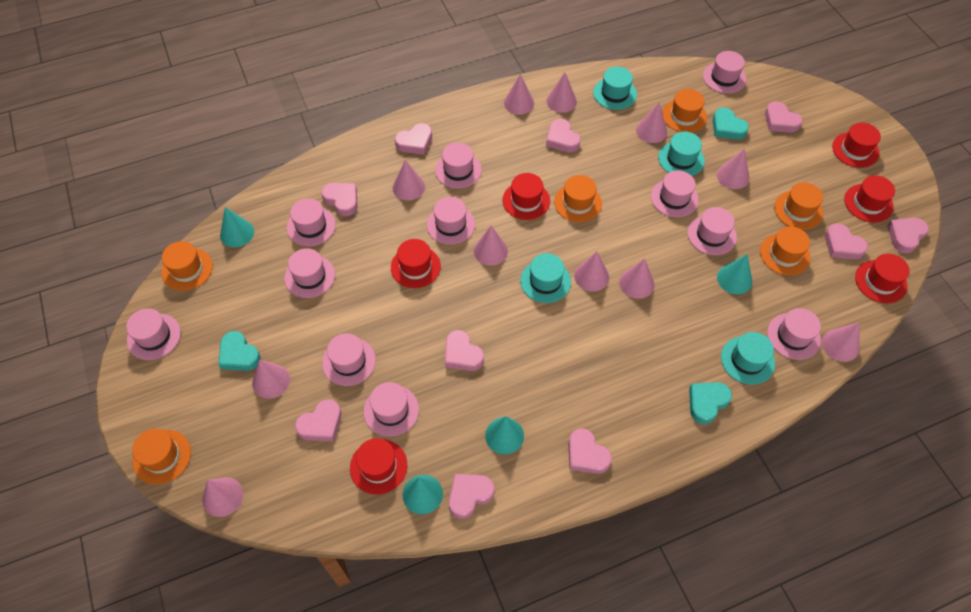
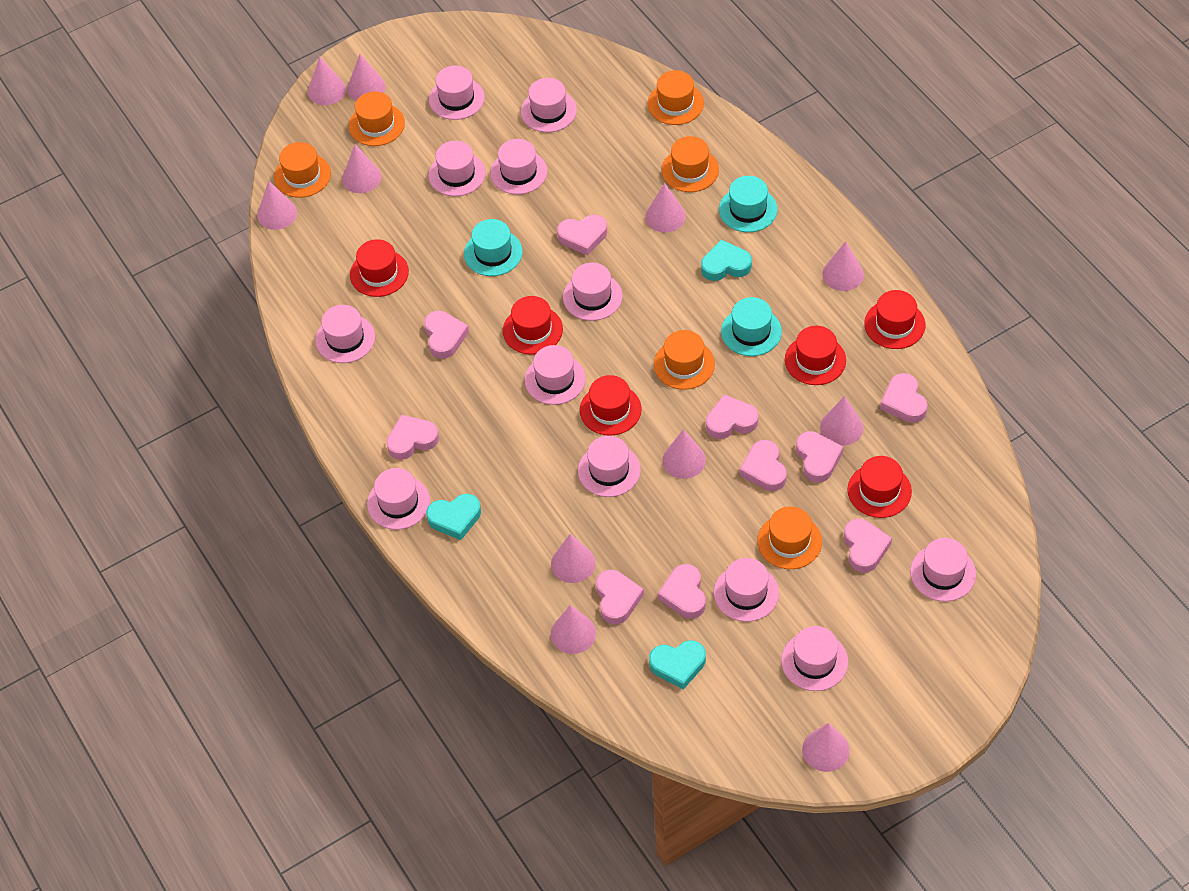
pink hat: [126,308,181,360] [284,248,335,298] [287,198,336,246] [322,333,376,386] [363,382,419,437] [427,197,475,245] [435,143,482,189] [651,170,699,217] [687,207,737,255] [703,51,747,94] [767,308,821,360] = 11 -> [315,305,375,363] [367,468,430,530] [428,141,486,196] [429,65,485,120] [490,139,547,195] [521,78,577,132] [525,345,586,405] [563,263,623,321] [578,436,641,497] [714,558,779,622] [781,626,848,691] [910,538,976,602] = 12
turquoise cone: [220,207,254,247] [403,475,443,514] [485,416,524,454] [717,254,752,294] = 4 -> none = 0
turquoise hat: [520,253,571,303] [593,67,637,110] [658,132,705,176] [721,332,775,385] = 4 -> [464,219,523,276] [719,176,777,232] [721,297,782,356] = 3

